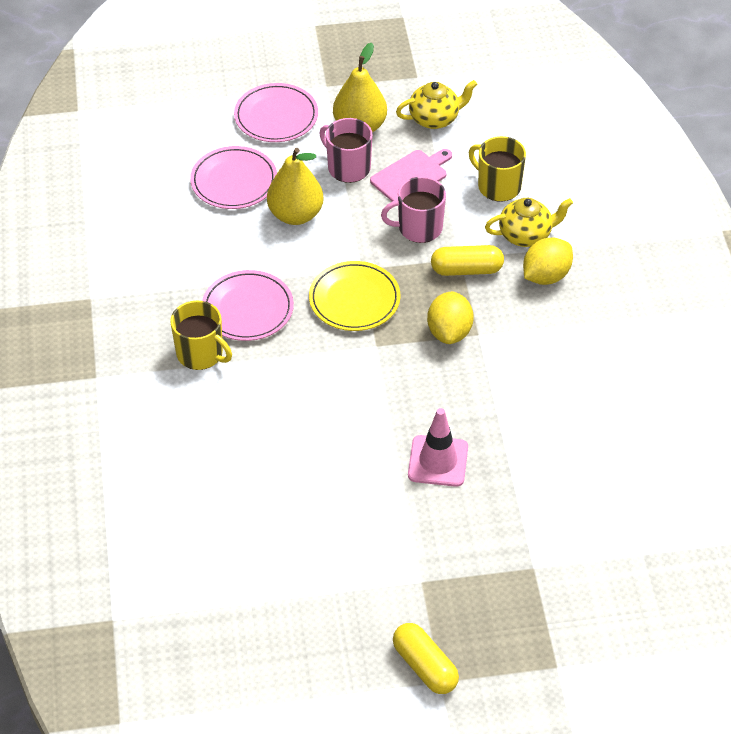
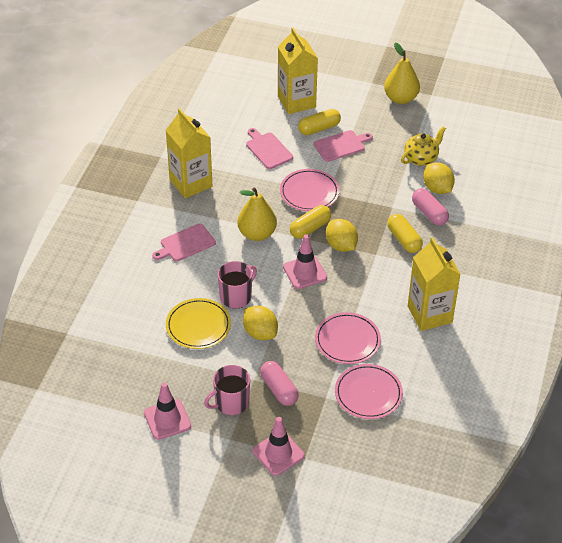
pink capsule: none = 0 -> [260,361,299,406] [412,188,449,226] = 2
pink cutting board: [370,149,452,202] = 1 -> [152,224,216,261] [246,128,293,169] [314,130,373,162] = 3
pink traffic cone: [408,408,468,487] = 1 -> [144,382,191,440] [253,417,305,476] [283,234,327,289] = 3
yellow capsule: [393,623,459,694] [431,245,504,276] = 2 -> [290,205,331,239] [298,109,341,135] [387,214,423,253] = 3
yellow carton: none = 0 -> [165,108,212,198] [278,27,318,114] [408,237,461,331] = 3
yellow lemon: [427,291,474,344] [523,238,573,285] = 2 -> [243,306,278,340] [326,219,358,252] [423,162,455,194] = 3
yellow mug: [170,301,232,370] [469,136,526,202] = 2 -> none = 0
yellow teapot: [396,80,477,129] [485,198,573,247] = 2 -> [401,126,446,166] = 1

